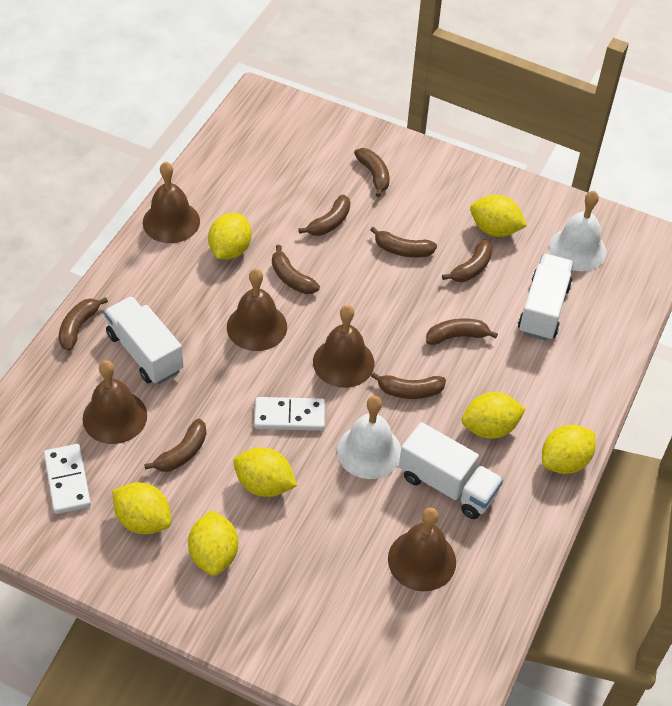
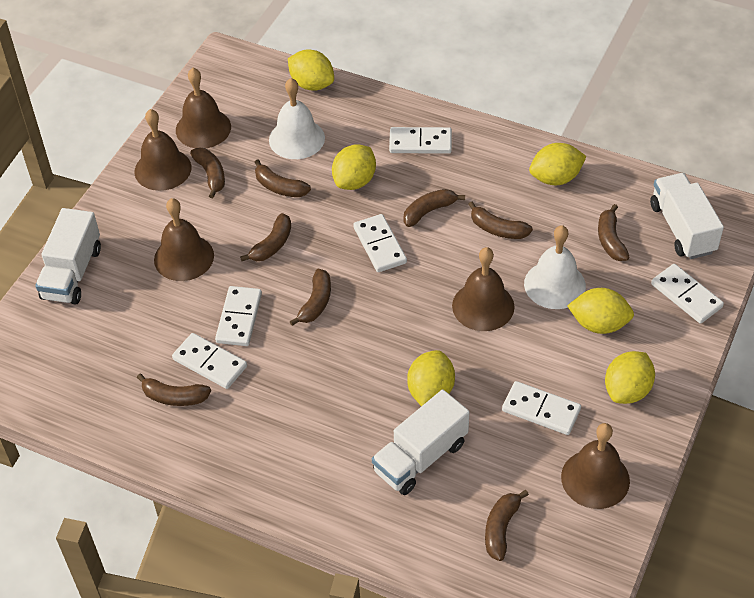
white domino: [44,444,91,514] [254,397,325,431] = 2 -> [172,333,247,389] [215,286,262,346] [353,214,407,272] [389,127,452,154] [502,381,581,435] [651,264,724,324] = 6
yellow lemon: [112,482,171,534] [188,510,238,576] [208,213,252,259] [233,447,297,497] [462,392,526,439] [470,195,527,237] [542,425,595,474] = 7 -> [288,49,334,91] [332,144,376,190] [407,350,455,406] [529,143,587,185] [567,288,634,334] [605,351,655,404] = 6

